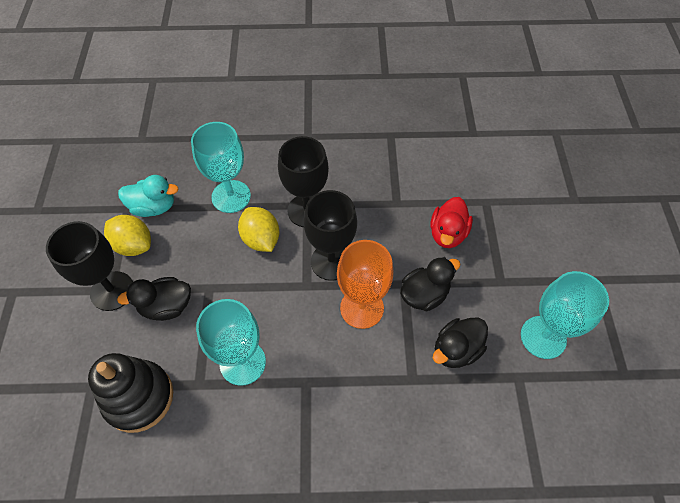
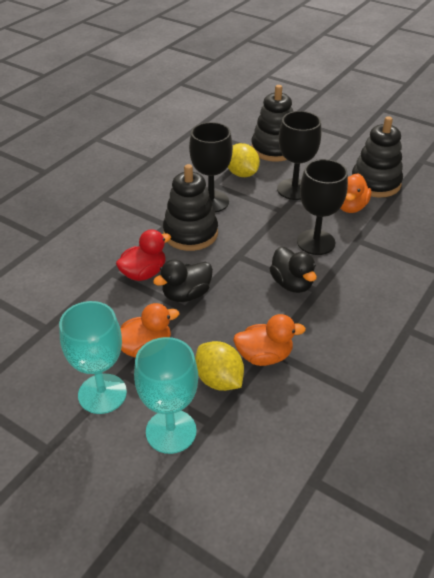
black duck: [117,277,191,321] [400,257,461,311] [433,318,488,368] = 3 -> [153,260,213,302] [269,247,317,293] = 2
black stacking toy: [88,353,173,433] = 1 -> [163,164,218,251] [251,85,293,162] [352,116,403,197] = 3
orange duck: none = 0 -> [120,303,179,358] [233,314,306,366] [340,173,371,213] = 3
orange goblet: [337,240,393,329] = 1 -> none = 0
turquoise duck: [118,175,179,217] = 1 -> none = 0
turquoise goblet: [191,122,251,213] [196,299,266,386] [521,271,609,359] = 3 -> [59,301,127,414] [134,337,198,454] = 2

